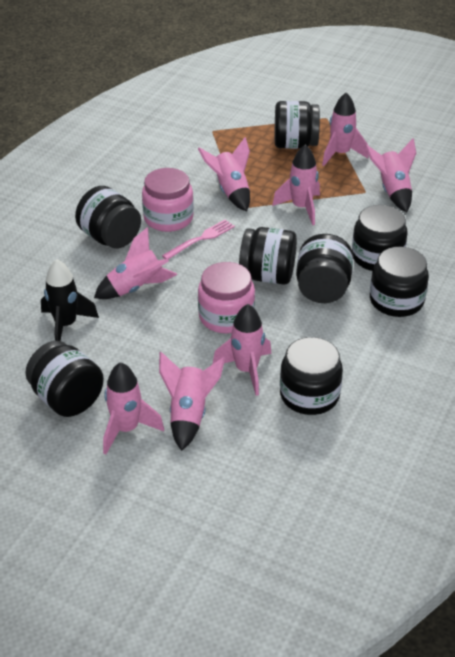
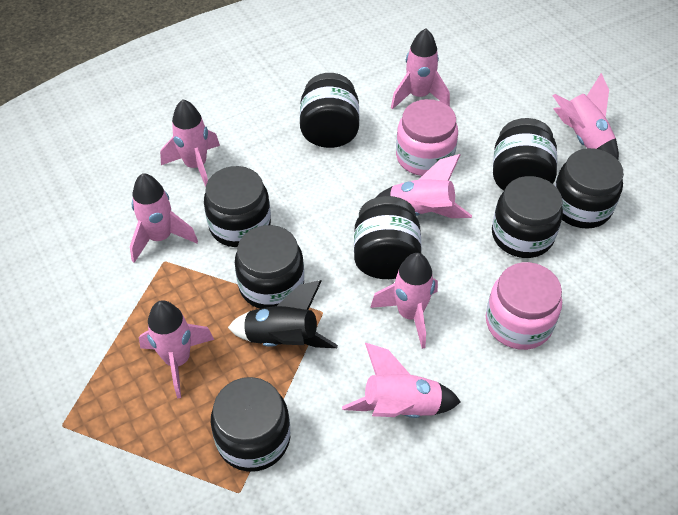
pink fork: [162,220,235,259] = 1 -> none = 0

